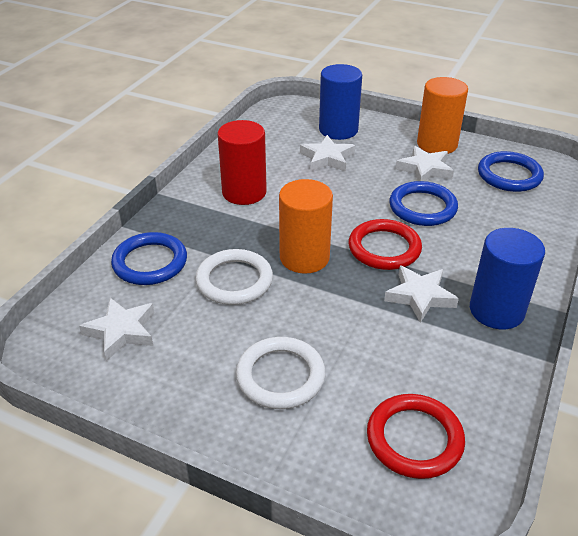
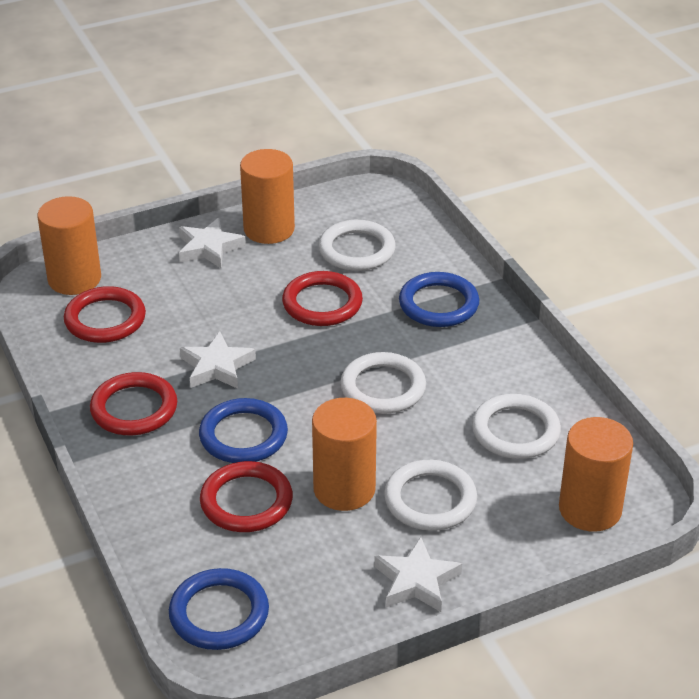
blue cylinder: [319,64,362,140] [470,228,545,329] = 2 -> none = 0
orange cylinder: [279,179,333,274] [417,77,468,154] = 2 -> [37,196,101,295] [240,149,295,244] [312,398,377,511] [559,417,633,532] = 4
red cylinder: [218,120,267,205] = 1 -> none = 0
red ring: [349,219,422,270] [367,394,465,479] = 2 -> [64,286,146,343] [90,372,177,436] [200,461,293,532] [282,271,363,326] = 4
white ring: [195,249,273,305] [236,337,325,409] = 2 -> [319,220,396,271] [340,352,426,414] [384,460,477,531] [472,394,561,459] = 4
white star: [79,298,155,361] [300,135,355,172] [384,266,459,323] [396,146,454,181] = 4 -> [179,218,246,268] [180,331,256,389] [374,537,462,612] = 3

